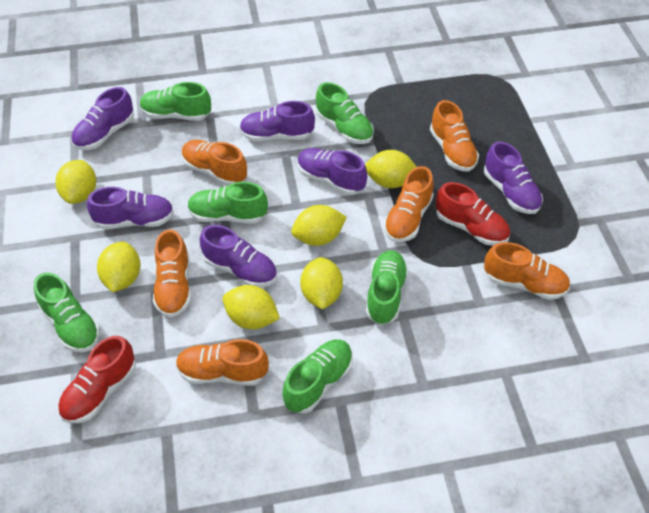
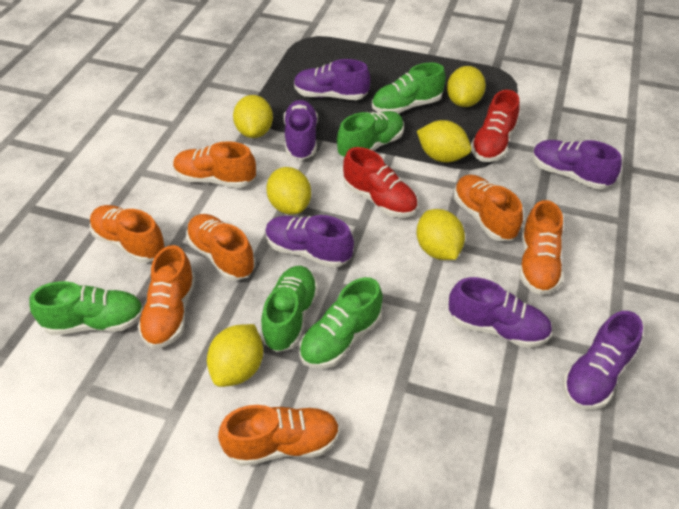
green shoe: [34,272,100,352] [140,82,211,121] [187,182,268,224] [282,339,353,414] [316,82,374,144] [366,250,408,325] = 6 -> [30,281,143,335] [261,266,318,352] [299,277,383,369] [337,111,404,158] [372,62,446,114] = 5
orange shoe: [153,229,191,318] [176,339,269,386] [182,140,247,186] [383,166,434,242] [430,100,479,172] [484,242,570,300] = 6 -> [89,205,165,263] [138,245,196,349] [173,141,256,188] [186,214,255,281] [218,405,340,466] [454,174,523,241] [519,200,563,295] = 7

